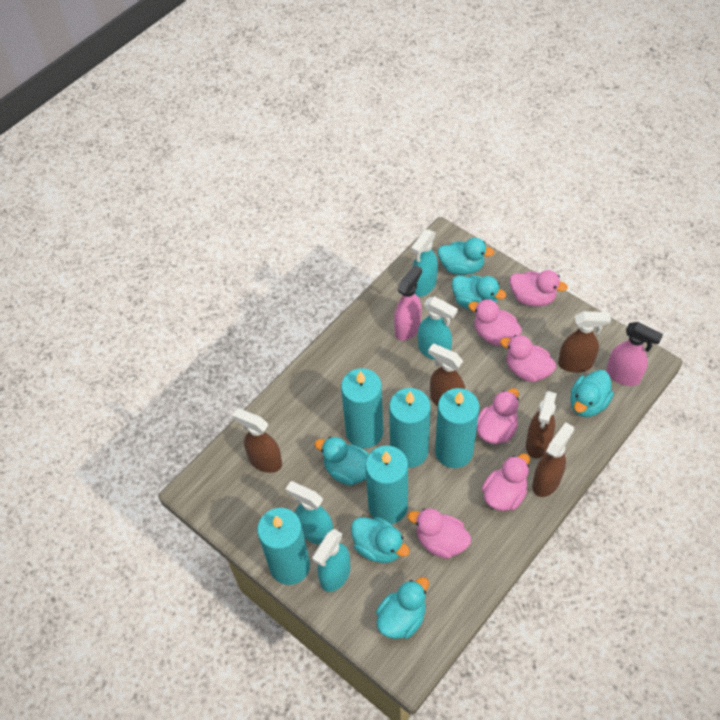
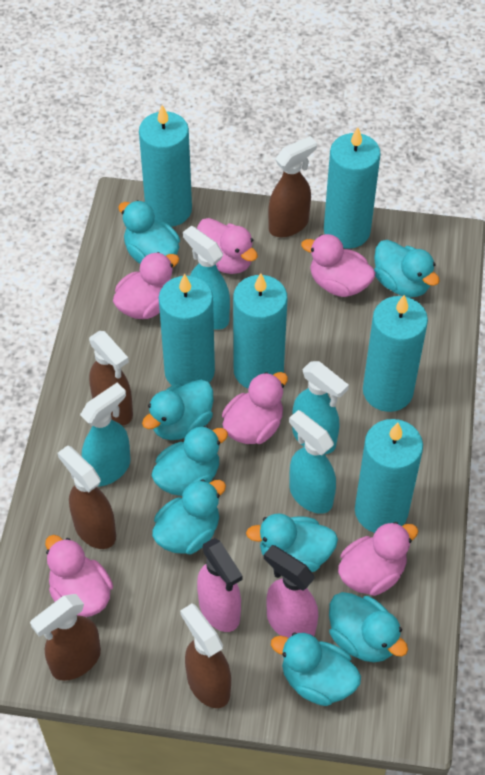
turquoise candle: [257,508,310,585] [341,368,383,448] [365,446,408,524] [389,388,431,468] [435,388,480,468] = 5 -> [139,105,192,227] [159,274,215,386] [233,273,287,389] [324,127,381,249] [355,419,423,533] [363,295,428,412] = 6
turquoise duck: [315,437,369,486] [351,517,410,563] [376,577,429,639] [437,238,495,275] [452,275,506,310] [570,370,614,417] = 6 -> [118,200,180,264] [142,380,213,440] [151,426,228,496] [152,479,226,554] [246,513,338,572] [271,632,361,706] [329,592,408,662] [374,240,440,297] = 8

